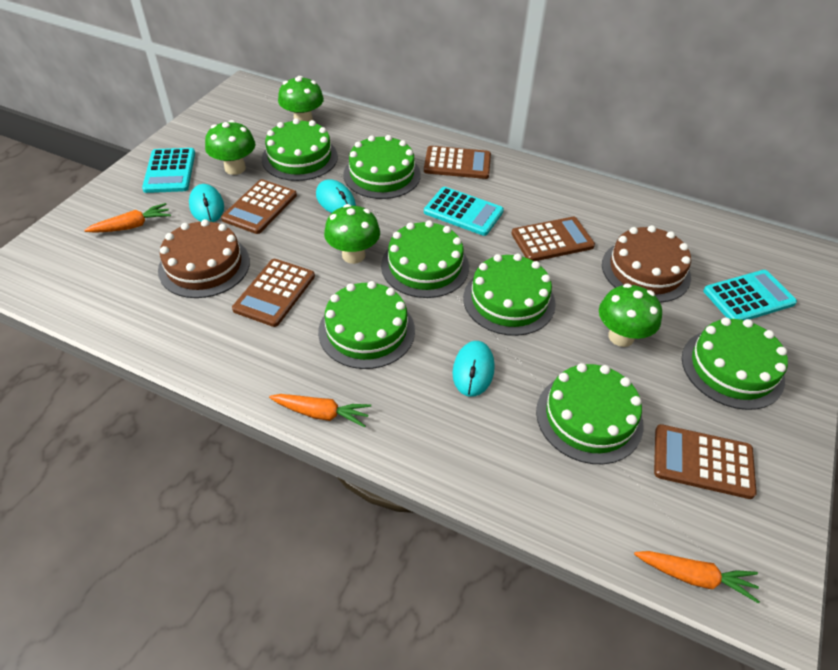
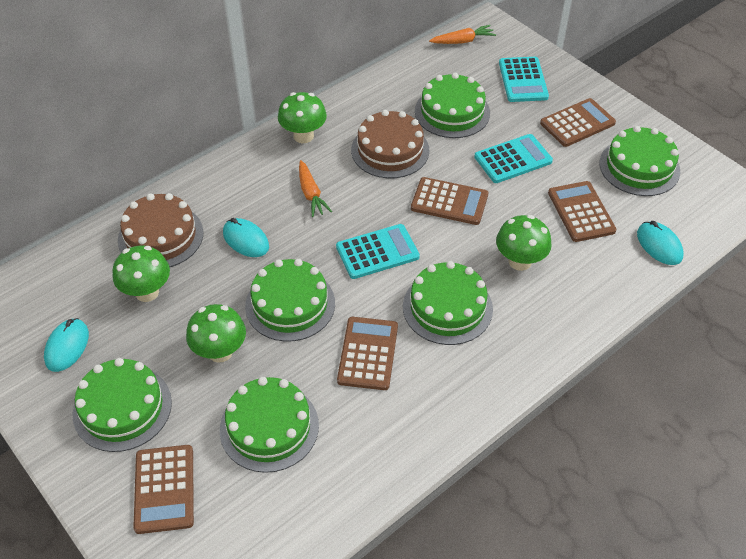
green cake: [262,118,338,181] [318,281,415,369] [343,135,420,199] [381,220,469,298] [463,254,556,336] [536,363,643,464] [682,318,788,410] = 7 -> [72,358,172,452] [220,377,319,473] [245,259,335,342] [403,261,493,345] [415,73,490,138] [599,126,680,196] = 6
orange carrot: [84,203,171,233] [269,394,371,428] [634,551,760,604] = 3 -> [299,160,332,217] [429,25,496,44] = 2

